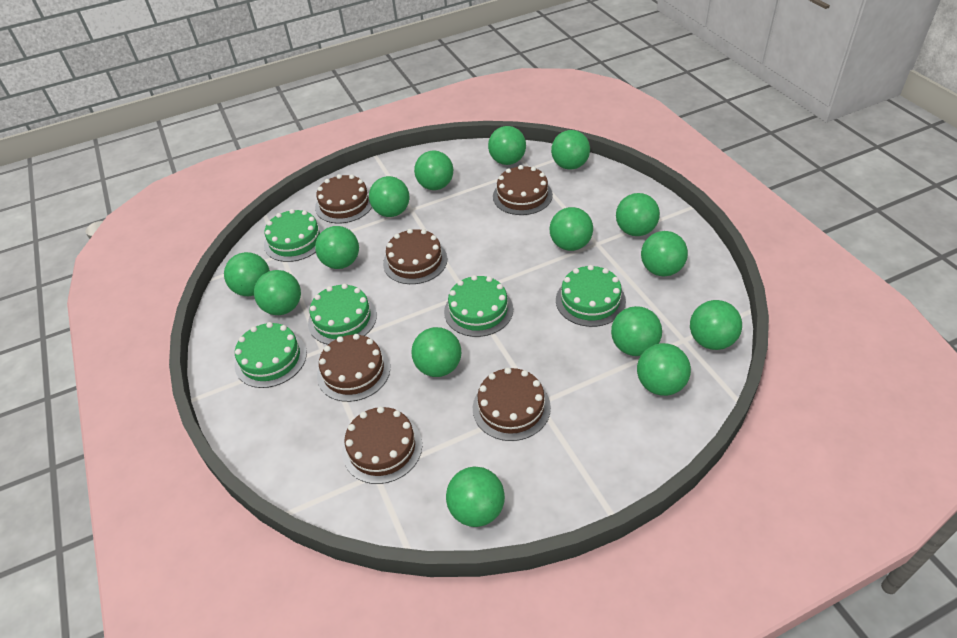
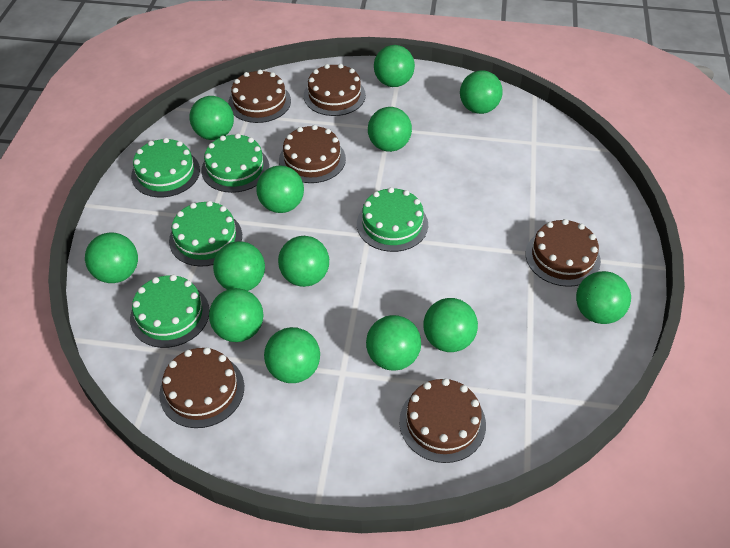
green ball: [224,252,270,296] [254,270,301,315] [315,226,359,269] [369,176,410,217] [411,327,461,377] [414,150,453,190] [446,467,505,527] [488,126,526,165] [550,207,593,251] [551,130,590,170] [611,306,662,356] [616,193,660,236] [637,343,691,396] [641,231,688,276] [690,300,742,350] = 15 -> [85,233,138,283] [189,96,234,140] [209,288,263,342] [213,241,265,291] [256,165,304,213] [264,327,320,383] [278,236,329,287] [366,315,421,371] [368,107,412,152] [374,45,415,87] [423,298,478,352] [460,70,503,114] [576,271,631,324] = 13

